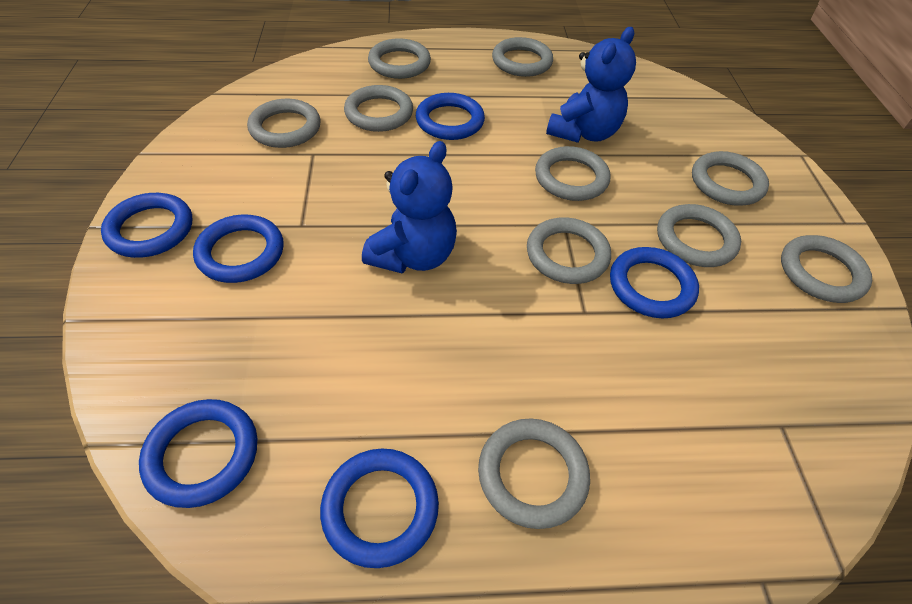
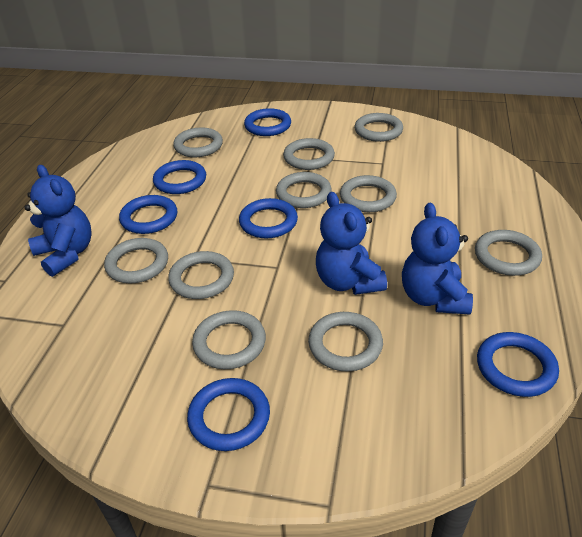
blue teddy bear: [362,141,457,273] [546,27,636,143] = 2 -> [24,165,91,277] [316,192,387,295] [402,203,473,315] = 3

